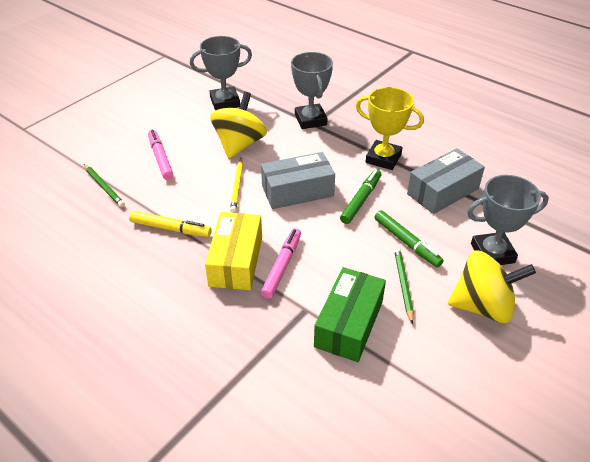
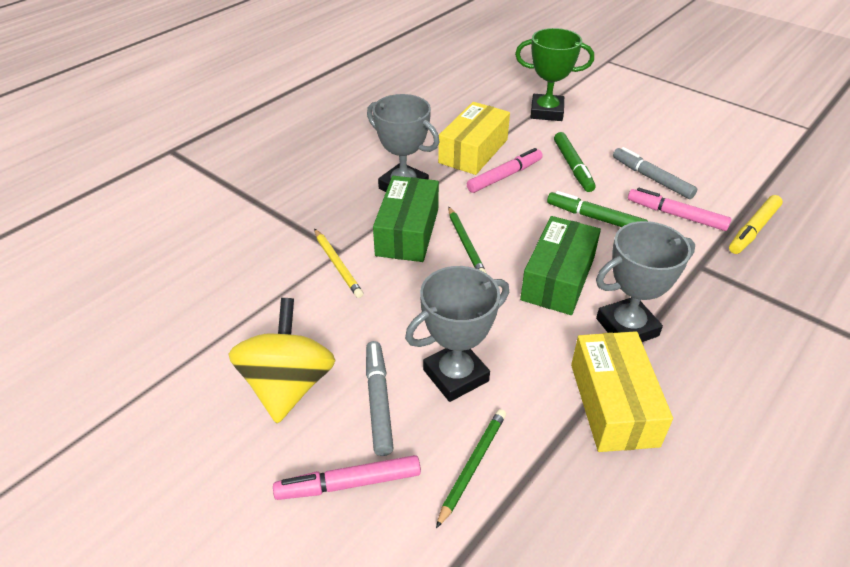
green box: [314,267,386,362] = 1 -> [373,176,439,262] [520,216,601,315] = 2
green trophy: none = 0 -> [515,28,594,121] = 1
grey box: [261,152,335,209] [407,148,485,214] = 2 -> none = 0
grey marker: none = 0 -> [366,341,394,456] [613,147,697,199] = 2
pink marker: [148,130,173,180] [261,228,301,299] = 2 -> [273,455,421,500] [467,148,543,193] [628,188,732,231] = 3
yellow box: [205,212,262,290] = 1 -> [438,102,510,175] [571,331,673,452] = 2
yellow spinning top: [210,92,267,159] [448,251,536,323] = 2 -> [228,298,336,424] = 1
yellow trophy: [356,87,424,170] = 1 -> none = 0

